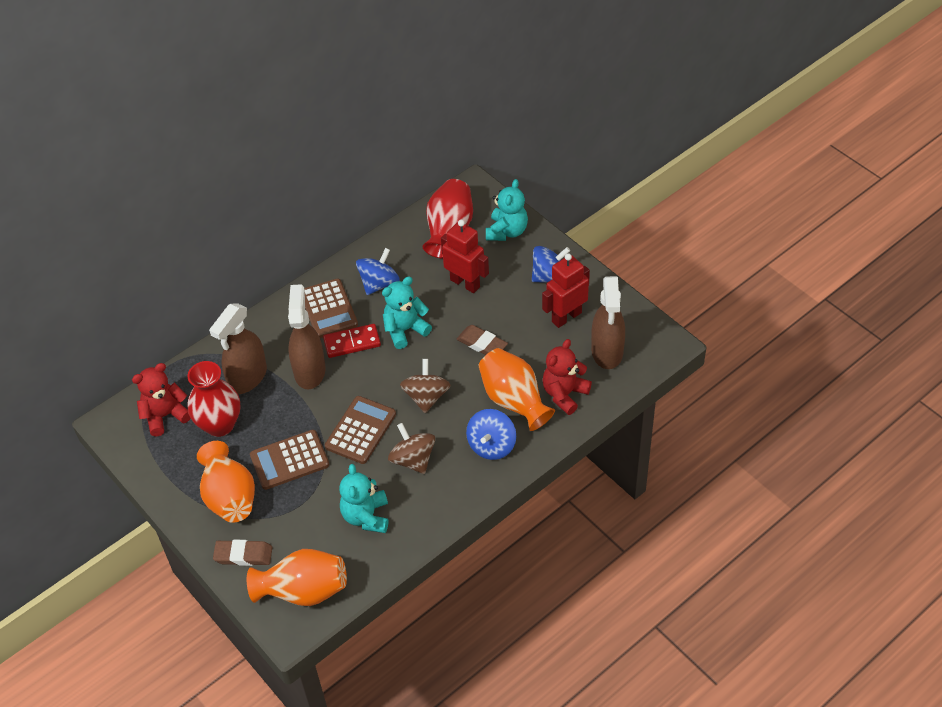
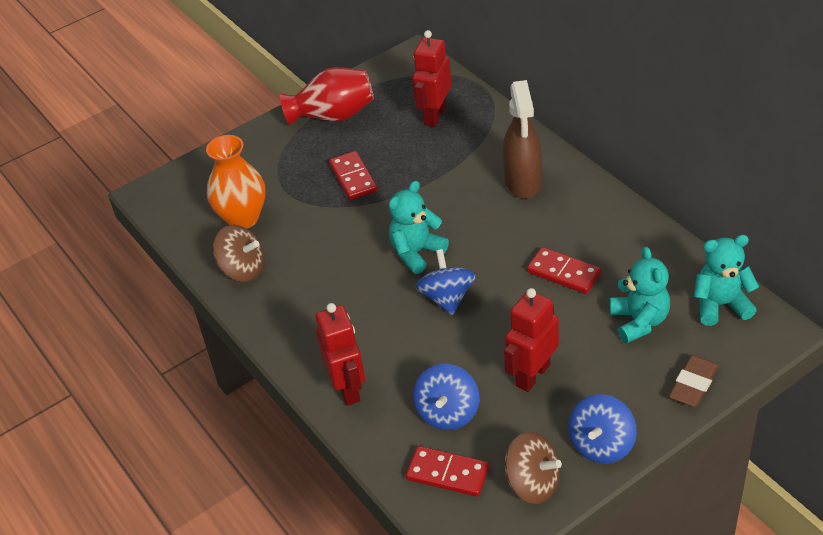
brown calculator: [250,430,329,490] [304,278,358,338] [325,396,396,464] = 3 -> none = 0
brown eraser: [213,540,272,566] [457,325,508,355] = 2 -> [669,355,719,407] = 1
brown spray bottle: [209,303,267,394] [288,284,326,389] [591,276,625,369] = 3 -> [503,80,542,199] = 1
orange vase: [197,441,255,523] [247,549,347,606] [478,348,555,431] = 3 -> [206,135,265,228] = 1
red domino: [323,324,381,358] = 1 -> [329,151,377,200] [406,446,489,497] [527,247,601,294] = 3
red robot: [441,220,489,293] [542,254,590,328] = 2 -> [316,303,365,406] [412,30,452,127] [504,288,559,392] = 3
red teddy bear: [132,363,190,437] [542,339,592,415] = 2 -> none = 0
red vase: [187,361,240,437] [423,179,473,258] = 2 -> [280,67,374,126] = 1

